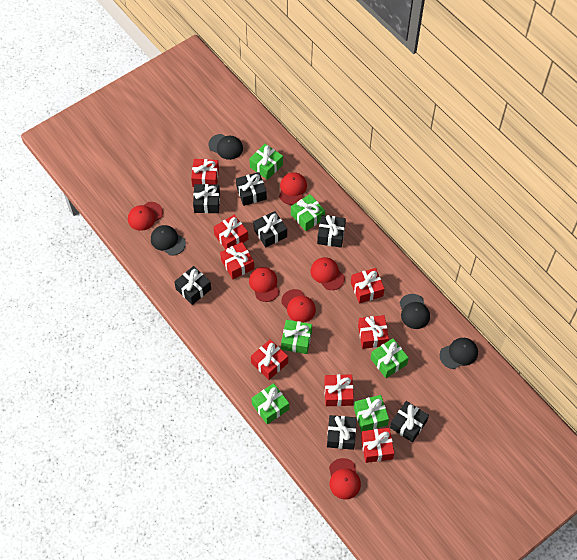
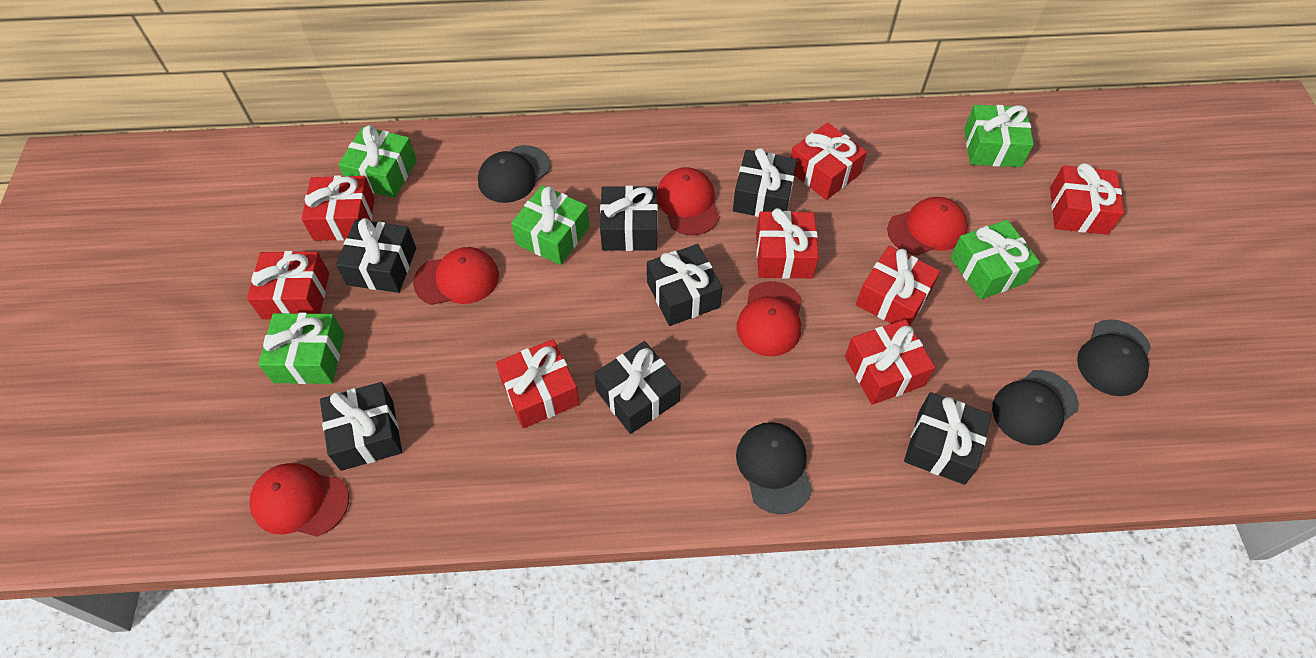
green gift: [249,144,283,180] [251,383,289,424] [281,320,312,354] [291,194,325,231] [354,395,389,432] [371,338,409,378] = 6 -> [258,313,344,384] [338,125,417,198] [511,185,590,265] [950,220,1040,300] [964,105,1034,167] = 5
red cap: [128,202,163,231] [249,267,280,302] [279,172,307,205] [281,289,316,323] [311,257,345,290] [329,458,361,499] = 6 -> [249,463,349,537] [413,247,499,305] [657,167,720,235] [736,281,802,357] [887,197,968,256] = 5

